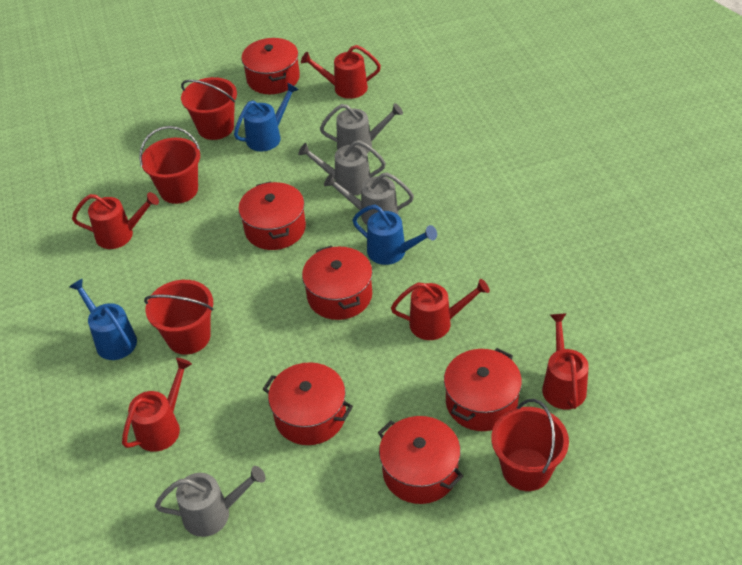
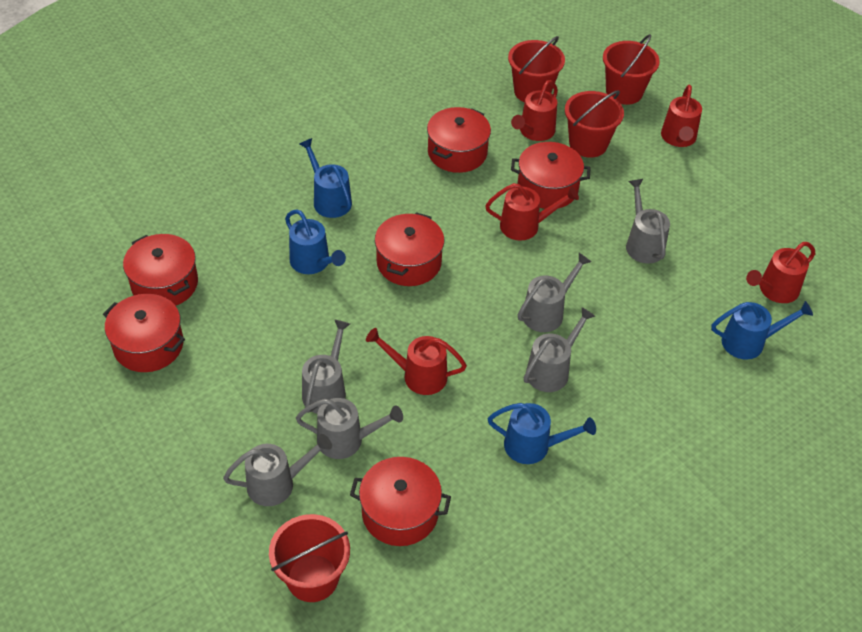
blue watering can: [69,278,137,360] [234,82,299,151] [353,205,437,265] = 3 -> [285,209,346,274] [299,138,352,218] [488,403,596,464] [711,301,813,360] = 4
grey watering can: [155,466,266,537] [298,140,386,196] [320,103,403,153] [324,172,414,225] = 4 -> [223,434,332,506] [296,398,403,459] [302,320,350,414] [518,253,591,332] [524,307,595,392] [626,179,670,264] = 6

